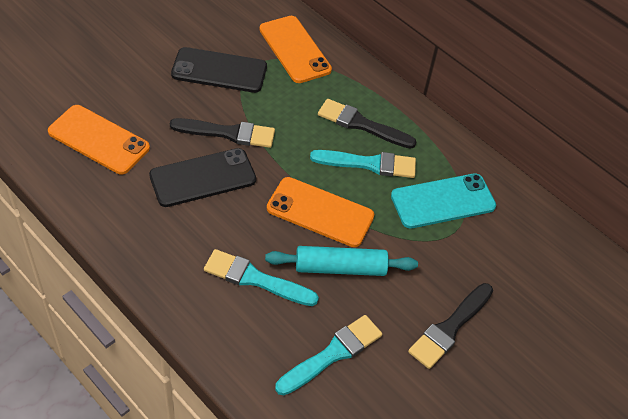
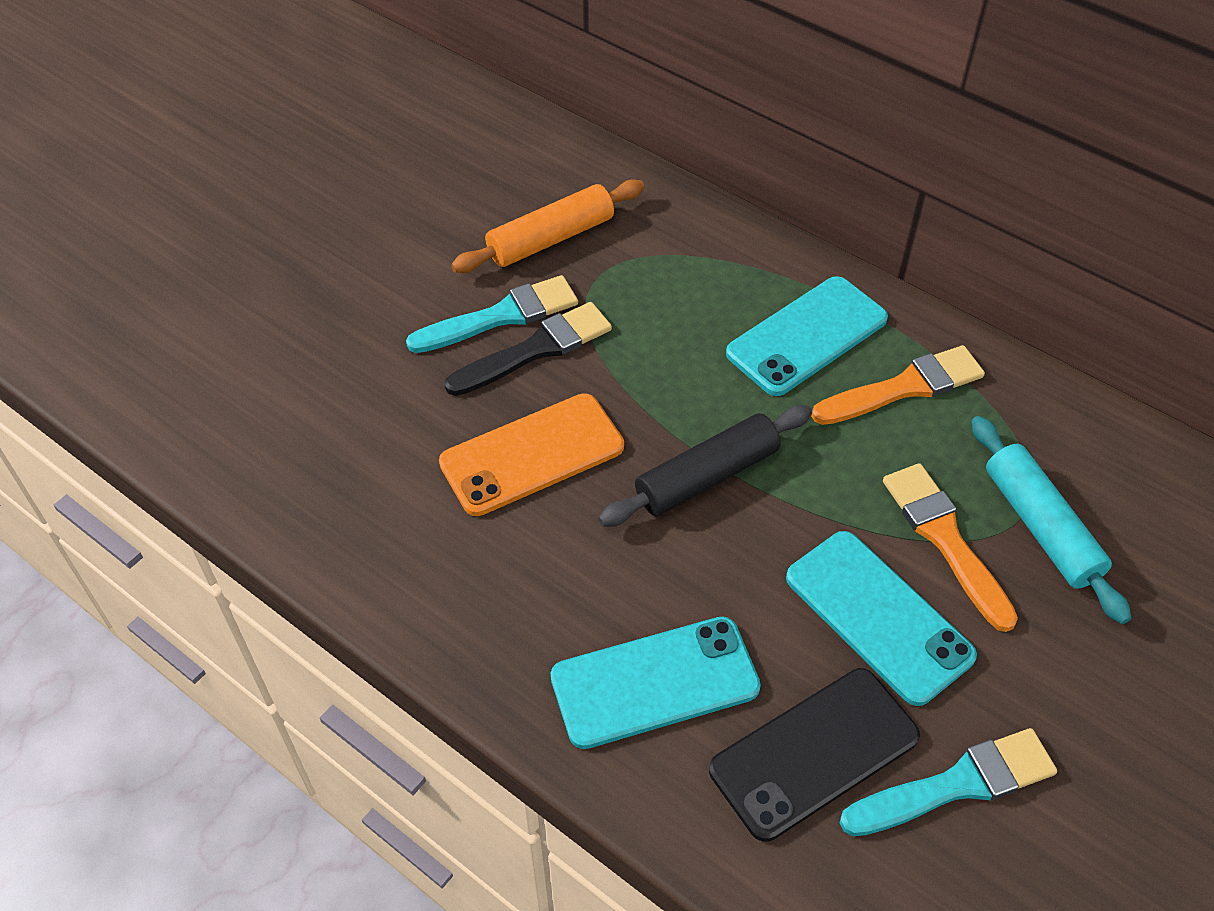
black brush: [170,118,275,148] [318,99,416,149] [408,283,493,369] = 3 -> [444,302,612,396] = 1
black phone: [149,148,256,207] [171,47,267,93] = 2 -> [709,668,920,842] = 1
black rolling pin: none = 0 -> [598,405,812,527] = 1
orange brush: none = 0 -> [811,345,985,425] [883,463,1018,632] = 2
orange phone: [48,105,150,175] [259,16,332,83] [267,177,374,247] = 3 -> [439,393,624,516] = 1
orange rolling pin: none = 0 -> [451,180,644,273] = 1
turquoise brush: [204,249,319,306] [275,315,382,396] [310,150,416,178] = 3 -> [406,275,578,353] [840,728,1057,836] = 2
turquoise phone: [391,173,496,229] = 1 -> [551,617,761,749] [726,276,888,396] [786,531,977,706] = 3

